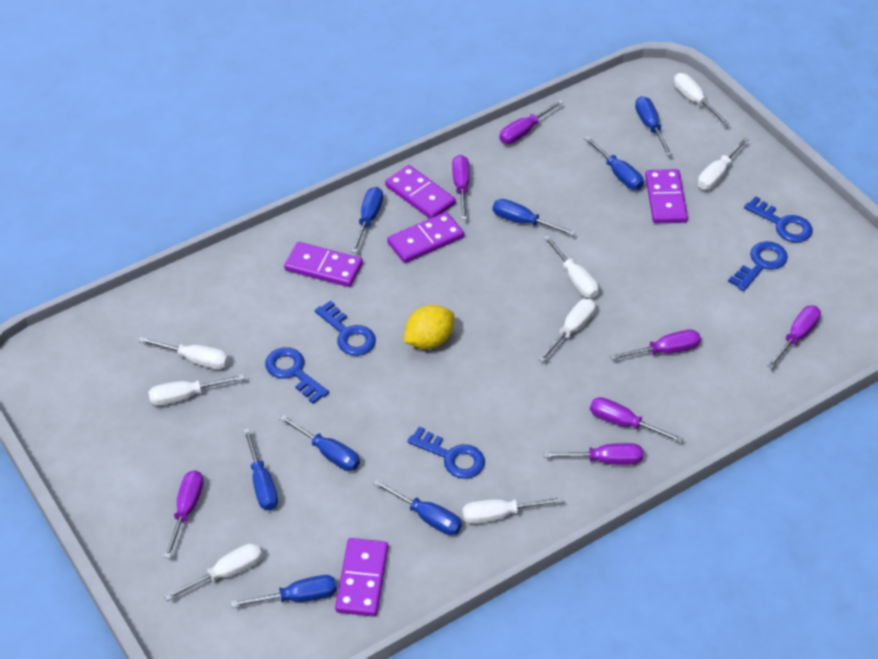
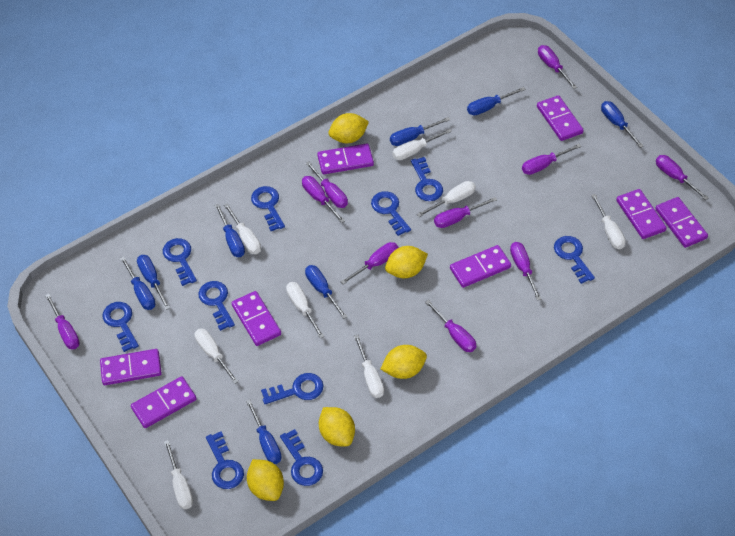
blue key: [265,347,329,404] [315,300,376,356] [407,427,485,479] [728,241,788,291] [744,196,813,242] = 5 -> [102,302,139,352] [163,238,197,286] [198,281,235,331] [206,431,244,489] [251,186,285,231] [261,373,323,404] [280,429,323,486] [371,191,411,236] [411,157,443,201] [554,236,595,284] = 10
purple domino: [284,242,363,287] [335,538,388,617] [385,165,456,219] [387,212,464,263] [645,169,688,224] = 5 -> [100,349,162,385] [131,376,197,428] [232,291,281,346] [317,143,374,174] [450,245,511,288] [537,95,584,141] [616,189,667,239] [655,197,708,248] = 8
purple screwdriver: [164,470,204,559] [452,155,470,220] [499,100,564,144] [543,443,643,465] [590,397,683,443] [610,330,701,360] [767,305,821,369] = 7 -> [45,294,80,349] [302,176,345,223] [306,161,348,208] [340,242,399,285] [425,300,476,352] [434,197,497,228] [510,242,541,301] [522,144,581,175] [538,45,577,89] [656,155,708,200] = 10
yellow lemon: [404,305,454,349] = 1 -> [247,459,284,501] [319,407,355,446] [329,113,369,143] [381,345,427,379] [385,246,428,278] = 5

